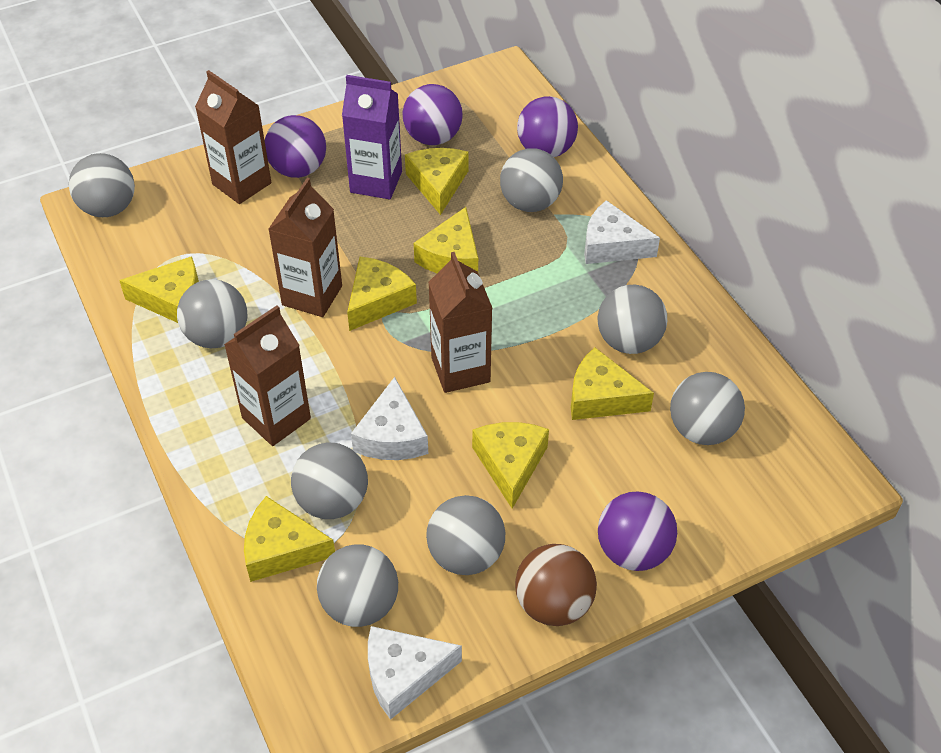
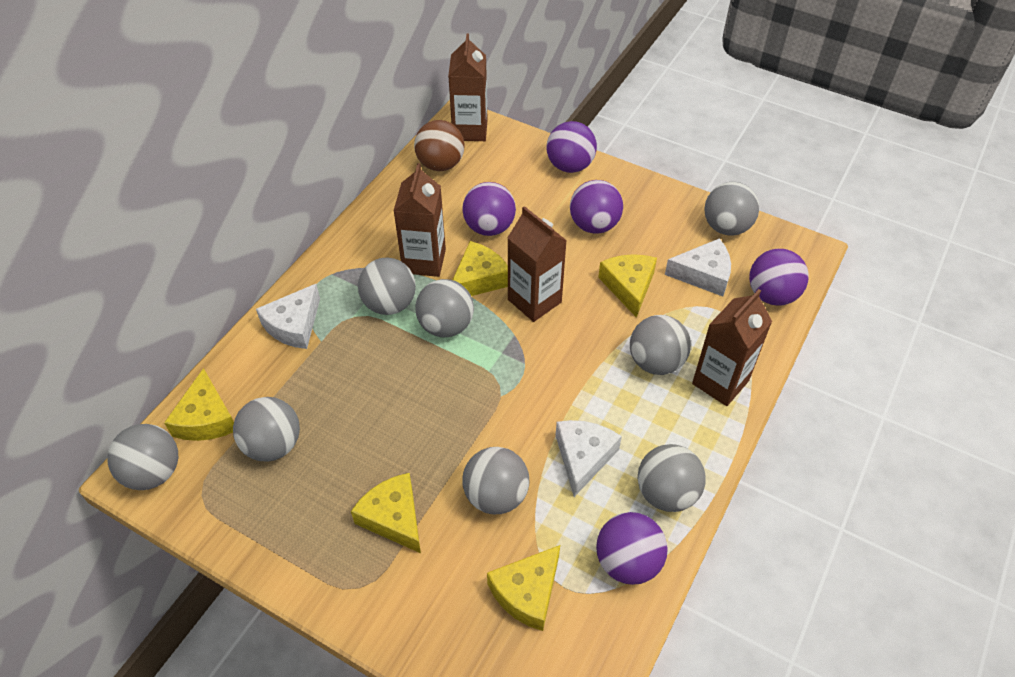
purple ball: [265,115,326,178] [402,84,463,145] [517,96,578,157] [598,491,677,571] = 4 -> [462,182,516,236] [547,121,597,173] [570,180,623,233] [596,512,668,585] [749,249,809,306] = 5
purple carton: [342,75,402,199] = 1 -> none = 0
yellow cheese: [119,256,199,323] [244,496,335,582] [347,257,417,331] [405,148,468,215] [414,207,478,273] [472,422,549,509] [571,347,654,420] = 7 -> [164,368,234,441] [351,473,421,553] [453,241,508,296] [487,545,560,631] [598,254,657,318] = 5

